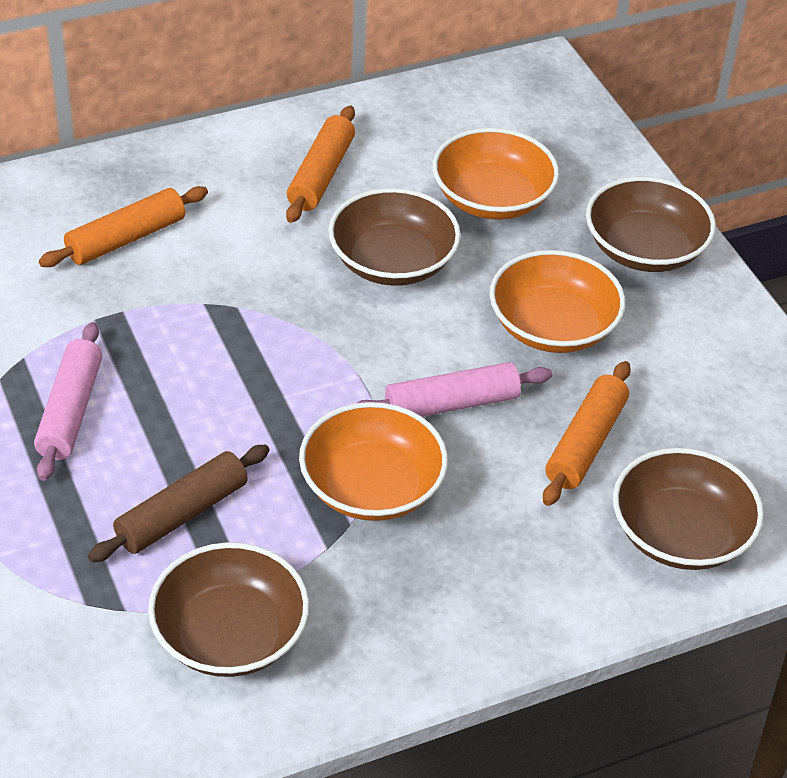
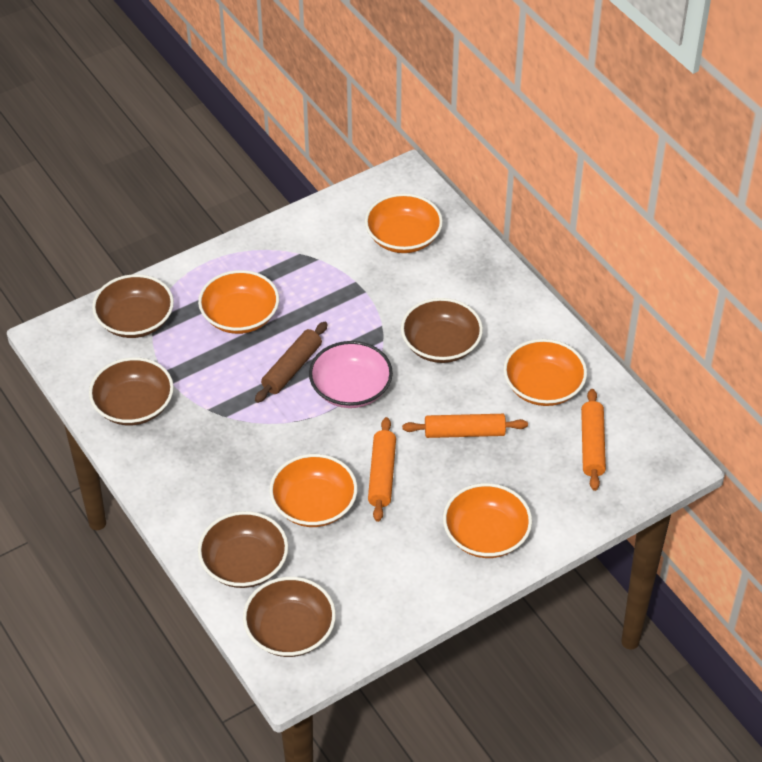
brown bowl: [148,542,309,677] [328,188,461,286] [586,177,716,272] [613,448,764,570] = 4 -> [89,357,174,425] [92,274,174,338] [198,511,288,588] [243,577,336,657] [401,298,483,363] = 5
orange bowl: [299,402,448,521] [432,128,559,220] [490,250,626,353] = 3 -> [198,270,279,334] [269,454,357,527] [365,193,443,253] [443,483,532,558] [503,339,587,406] = 5
pink bowl: none = 0 -> [309,341,393,408] = 1
pink rolling pin: [34,322,102,481] [357,362,552,416] = 2 -> none = 0

